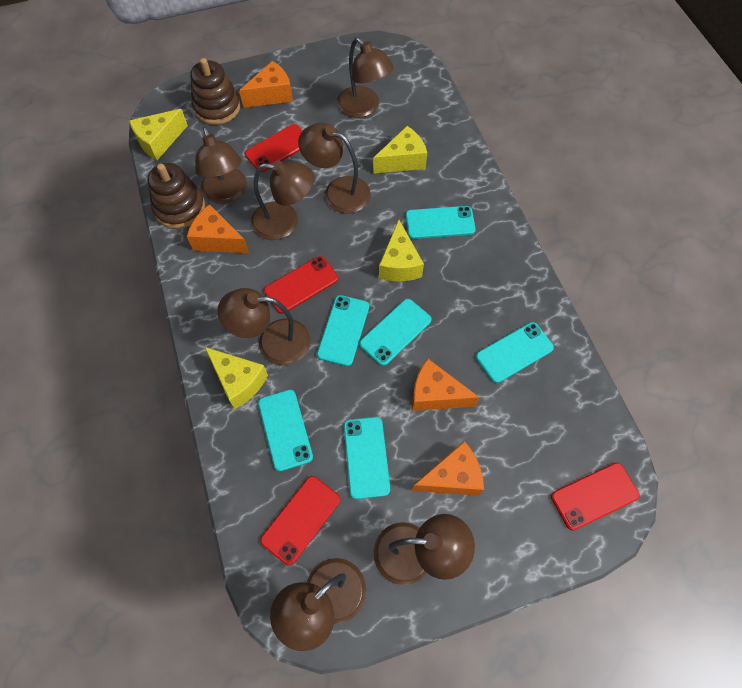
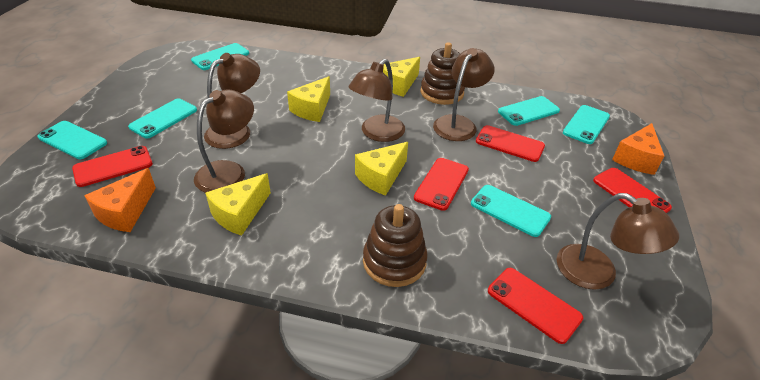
brown lamp: [195,126,247,204] [218,288,311,365] [251,160,314,240] [270,558,366,651] [298,123,371,213] [337,37,394,118] [373,514,475,585] = 7 -> [194,89,254,193] [204,53,260,149] [349,59,405,142] [433,48,495,141] [556,193,679,290] = 5
orange cheese: [187,204,249,253] [239,61,293,108] [412,359,480,411] [412,441,484,496] = 4 -> [84,168,156,232] [612,123,664,175] = 2
red phone: [245,124,302,172] [260,476,341,566] [264,256,339,314] [551,463,640,531] = 4 -> [72,146,153,187] [414,158,469,211] [476,125,545,162] [488,268,583,344] [593,168,672,213] = 5

